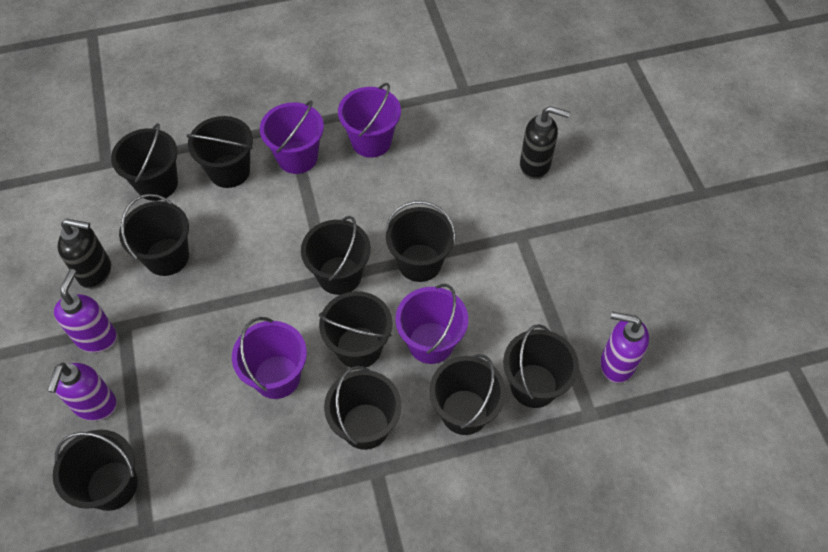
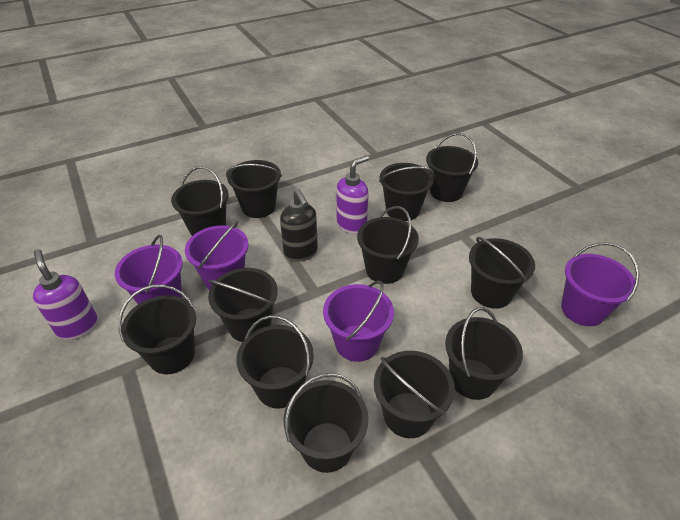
black bucket: [53,430,138,511] [111,123,178,201] [119,194,189,276] [186,116,253,188] [301,216,371,295] [319,291,392,368] [324,366,401,450] [385,201,456,282] [429,354,506,435] [503,324,579,408] = 10 -> [118,285,196,374] [171,166,229,236] [208,268,278,342] [226,160,282,218] [236,315,314,409] [284,373,368,473] [357,206,419,284] [374,351,455,438] [379,163,435,221] [426,133,478,202] [445,307,523,400] [469,237,535,309] = 12
black soap dispenser: [58,219,111,289] [520,106,570,179] = 2 -> [280,189,318,262] = 1
purple soap dispenser: [47,363,117,421] [54,269,117,353] [600,312,649,383] = 3 -> [33,249,98,340] [336,155,369,234] = 2

